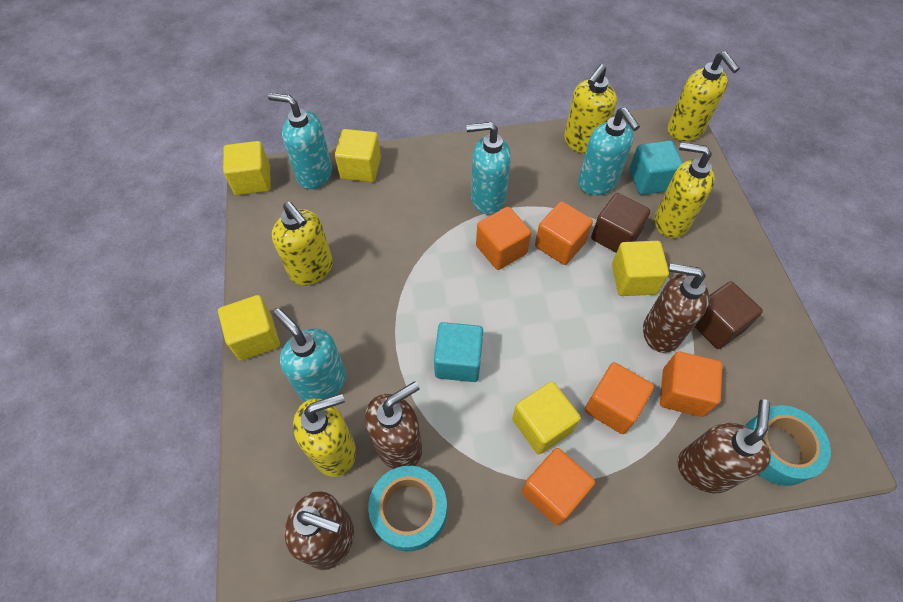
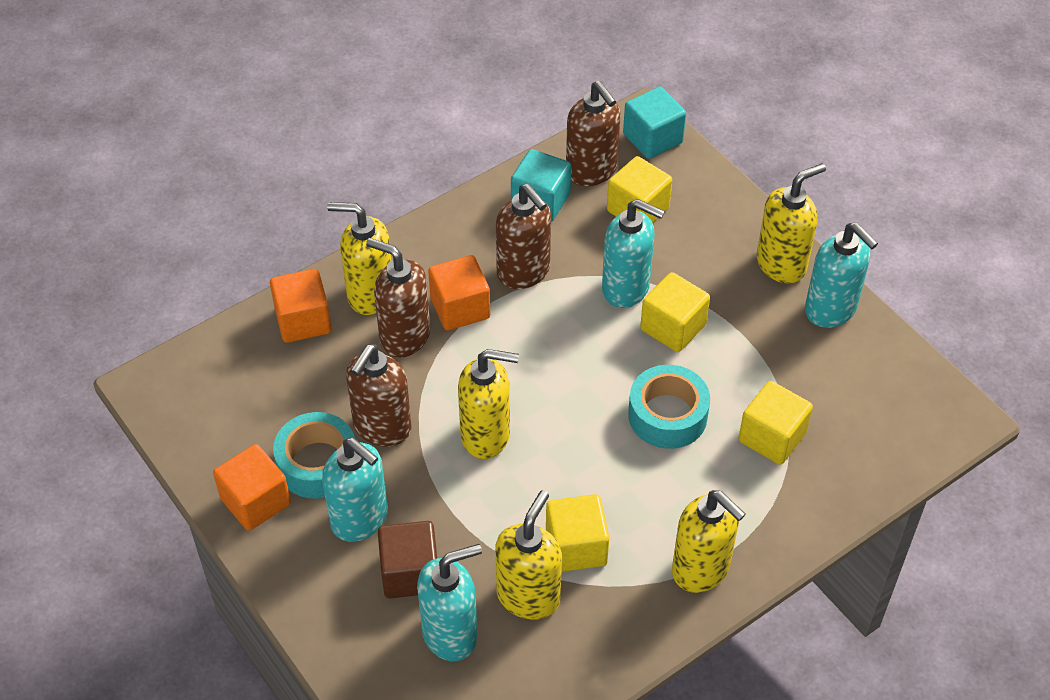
brown cube: [591,193,650,253] [694,281,763,349] = 2 -> [378,521,437,598] = 1
orange cube: [476,207,532,270] [522,448,595,526] [535,201,593,265] [585,362,654,434] [660,352,722,417] = 5 -> [213,444,291,531] [270,269,332,343] [428,255,490,331] = 3
yellow cube: [218,295,280,361] [223,141,271,195] [335,129,381,182] [512,382,581,454] [612,241,669,296] = 5 -> [546,494,610,572] [607,156,672,223] [640,272,710,352] [738,381,813,465] = 4

